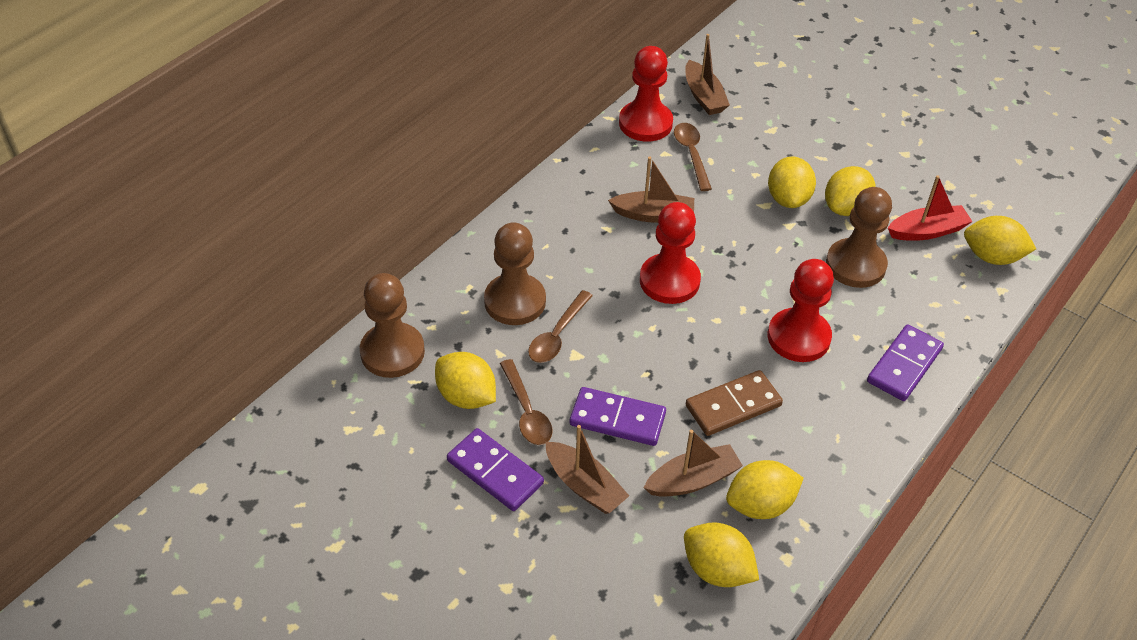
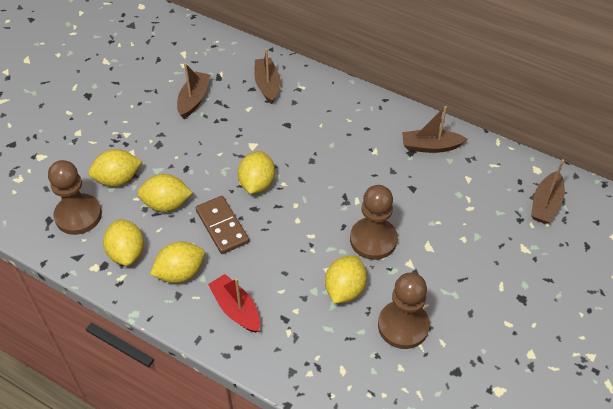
brown spoon: [500,359,552,445] [528,290,593,363] [674,123,712,191] = 3 -> none = 0
purple domino: [447,428,544,511] [570,387,666,446] [867,324,944,401] = 3 -> none = 0
red pawn: [619,46,673,142] [640,202,701,304] [768,259,834,362] = 3 -> none = 0

